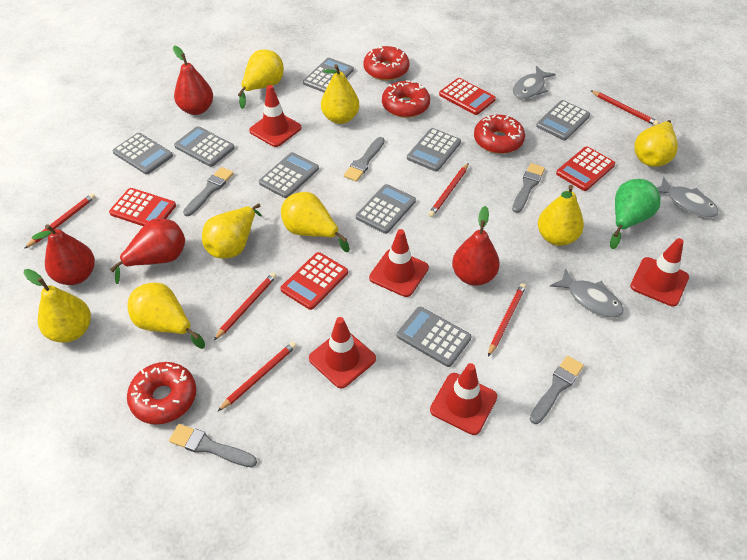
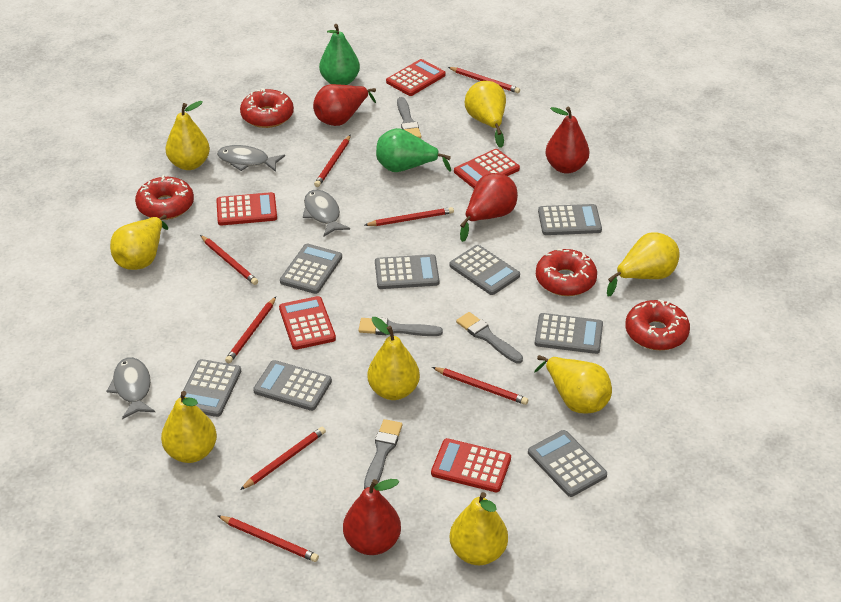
green pear: [610,179,661,249] = 1 -> [319,24,360,85] [376,128,451,172] = 2
grey brush: [169,424,257,467] [183,167,234,216] [344,137,385,182] [512,163,545,213] [530,356,584,424] = 5 -> [359,318,443,336] [364,419,403,489] [397,97,421,138] [456,312,523,364] = 4
red calculator: [109,188,176,226] [280,252,348,310] [439,78,496,115] [556,146,615,191] = 4 -> [216,192,277,225] [279,296,336,350] [386,59,446,96] [431,438,511,492] [454,149,520,188] = 5
red pencil: [24,193,95,249] [213,272,277,341] [218,342,297,411] [428,163,469,217] [488,283,526,357] [590,90,659,125] = 6 -> [200,235,258,285] [217,515,319,562] [225,297,276,363] [240,427,326,490] [314,135,351,187] [365,207,454,226] [432,367,528,405] [448,67,520,93] = 8
red traffic cone: [249,85,302,147] [309,317,376,388] [369,229,429,297] [430,363,497,435] [630,238,689,306] = 5 -> none = 0

